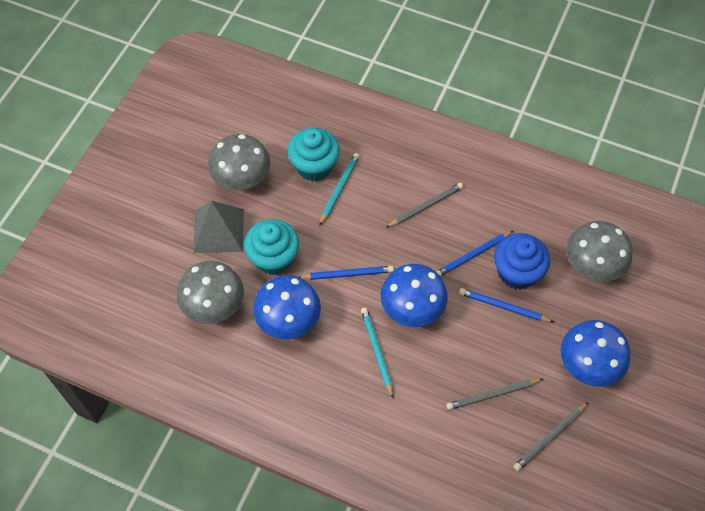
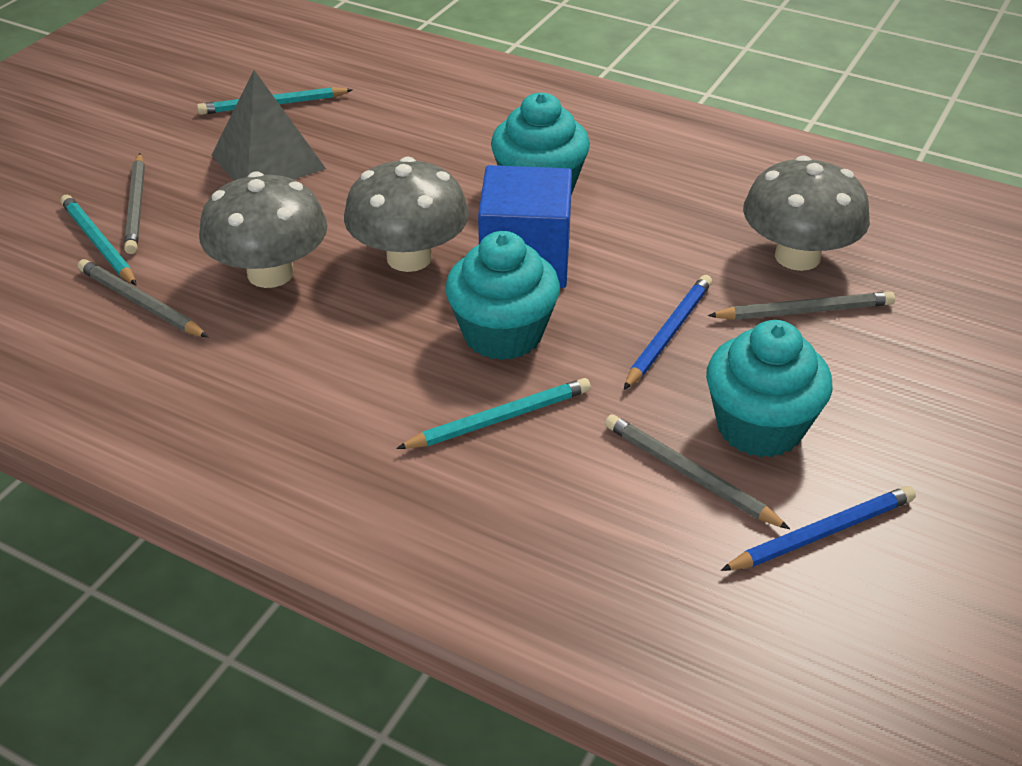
blue cube: none = 0 -> [478,165,572,288] = 1
blue cupcake: [494,233,550,289] = 1 -> none = 0
blue mushroom: [253,275,321,339] [381,264,448,327] [561,320,631,387] = 3 -> none = 0
blue pencil: [299,266,394,280] [436,230,514,277] [459,288,554,322] = 3 -> [624,275,712,390] [721,486,916,571] = 2
grey pencil: [386,183,464,228] [446,379,543,410] [513,402,589,471] = 3 -> [78,259,208,338] [124,153,145,254] [605,414,790,529] [708,291,895,320] = 4
turquoise cupcake: [244,219,299,275] [287,128,340,181] = 2 -> [445,231,560,360] [491,93,590,195] [706,320,833,457] = 3
turquoise pencil: [319,153,360,226] [361,308,394,399] = 2 -> [60,195,137,286] [197,87,353,115] [396,378,591,449] = 3

